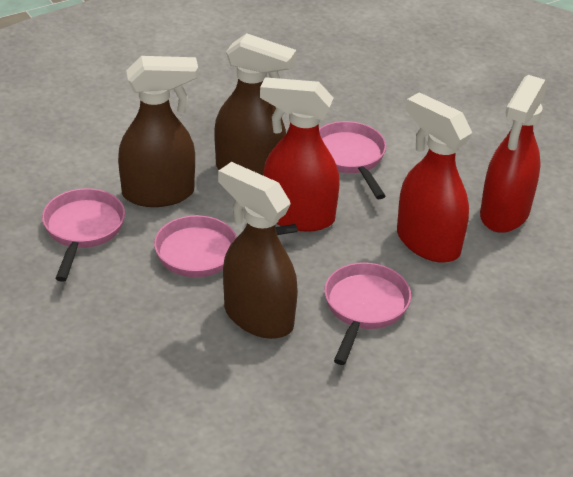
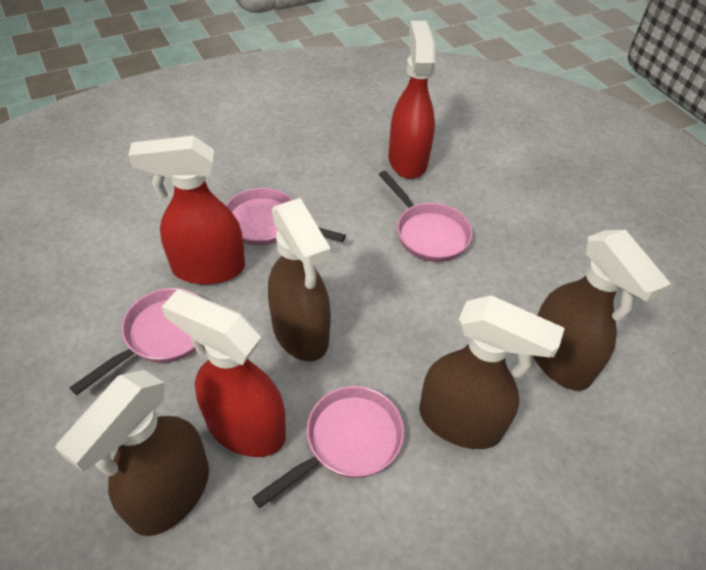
brown spray bottle: [118,56,198,207] [214,33,296,175] [218,162,298,339] = 3 -> [55,370,209,536] [268,198,331,361] [419,295,565,449] [533,230,671,391] = 4

